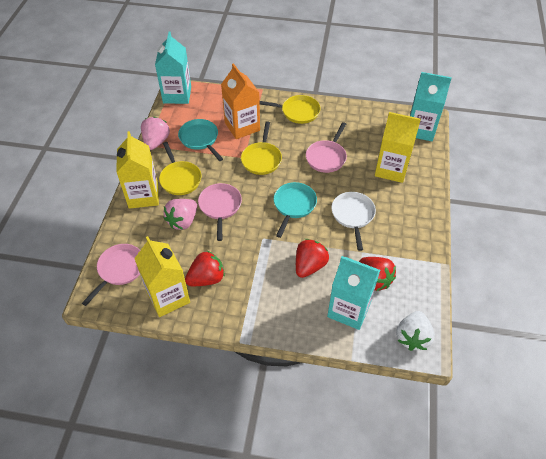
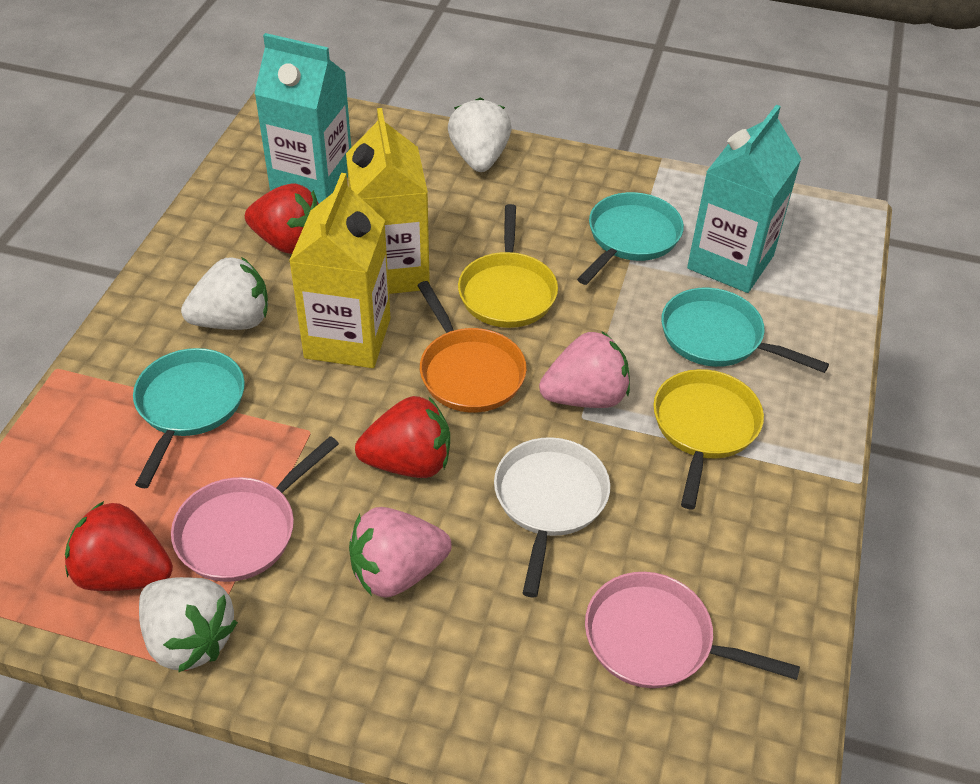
orange carton: [221,63,260,139] = 1 -> none = 0
orange pan: none = 0 -> [417,281,527,412] = 1
pink pan: [82,244,140,306] [198,183,242,241] [306,122,347,173] = 3 -> [171,436,339,582] [585,572,800,688] = 2
turquoise carton: [155,32,191,104] [327,256,380,330] [410,72,452,141] = 3 -> [254,33,351,203] [687,105,801,293] = 2
turquoise pan: [178,119,223,161] [274,182,317,238] = 2 -> [133,348,245,488] [577,192,684,285] [661,288,829,373] = 3
white strawberry: [396,311,435,351] = 1 -> [139,577,238,673] [181,257,268,330] [448,98,512,172] = 3
yellow carton: [116,131,159,209] [134,236,190,317] [375,112,421,183] = 3 -> [289,173,390,368] [346,108,430,294] = 2
yellow pan: [159,142,202,195] [241,121,282,175] [260,95,320,124] = 3 -> [458,204,558,328] [653,369,764,509] = 2

